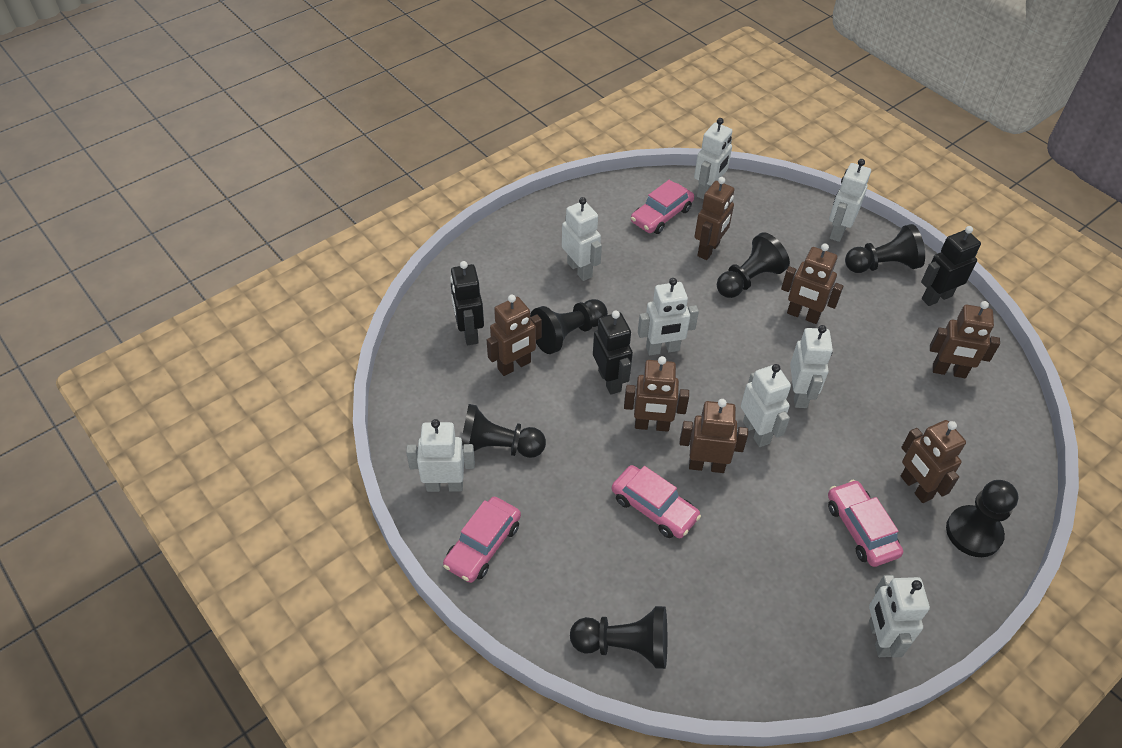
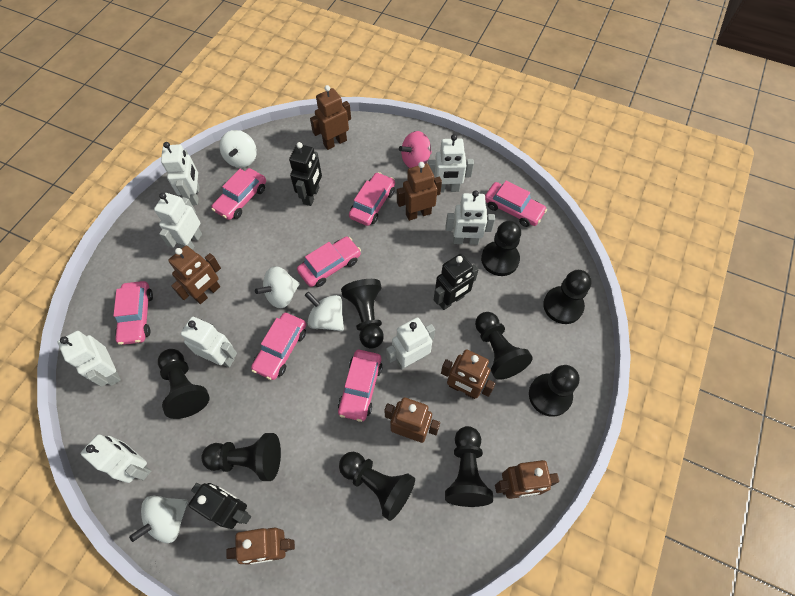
black pawn: [462,404,546,458] [530,299,608,354] [570,606,667,669] [717,232,790,298] [845,224,925,273] [946,480,1018,557] = 6 -> [158,349,210,419] [201,433,281,481] [339,452,415,521] [341,279,384,349] [445,426,493,507] [475,312,533,380] [481,221,521,276] [529,365,580,417] [543,270,592,324] = 9
pink car: [443,496,521,583] [612,465,701,538] [631,180,694,234] [828,480,903,567] = 4 -> [113,281,153,345] [211,168,266,220] [251,313,306,380] [297,237,361,287] [338,350,383,422] [349,172,395,226] [485,181,547,227] = 7
pink spinning top: none = 0 -> [399,131,432,168] = 1
white spinning top: none = 0 -> [129,495,188,543] [219,130,257,168] [255,266,300,308] [305,292,344,331] = 4

